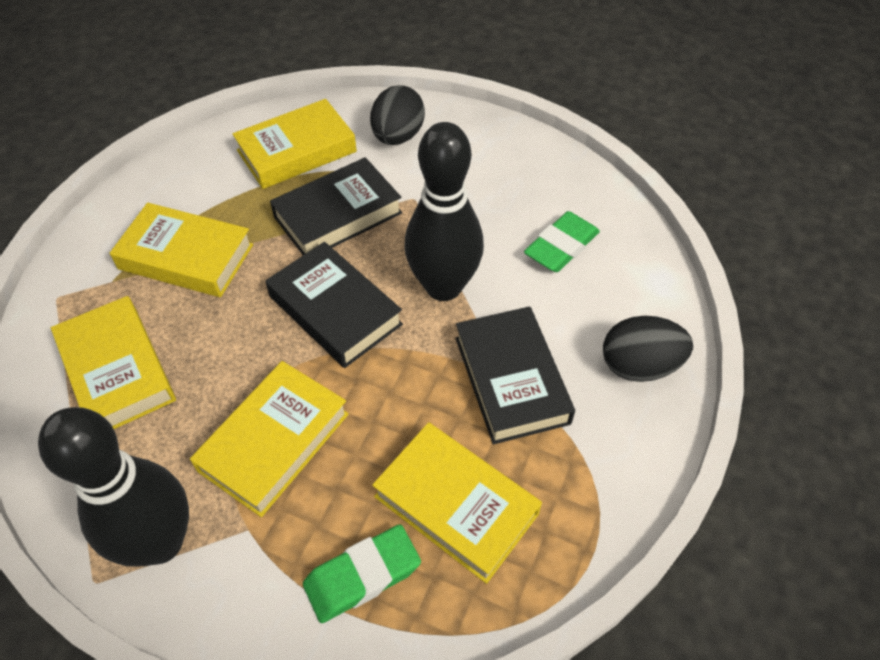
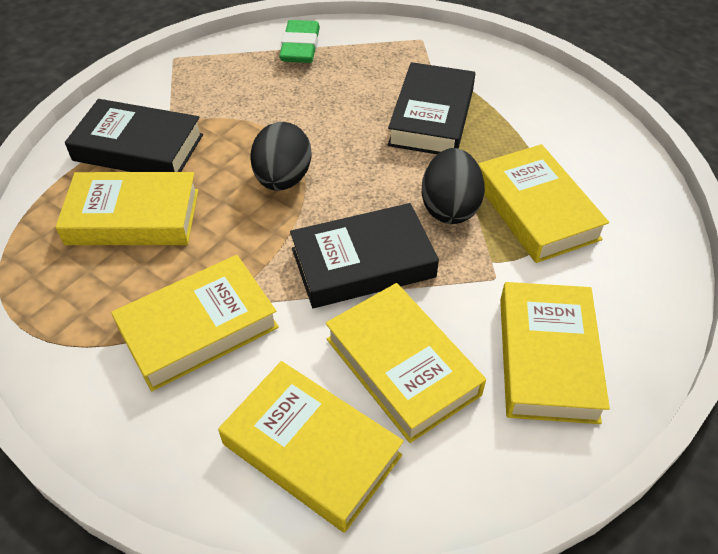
black bowling pin: [38,407,189,566] [404,122,484,301] = 2 -> none = 0
green eraser: [303,524,421,623] [524,211,600,272] = 2 -> [279,20,320,63] = 1
yellow book: [51,296,176,429] [110,203,253,297] [190,361,349,517] [232,99,357,189] [372,422,542,584] = 5 -> [55,172,198,245] [111,255,279,391] [218,361,404,533] [326,283,486,443] [478,144,609,263] [500,282,610,424] = 6

